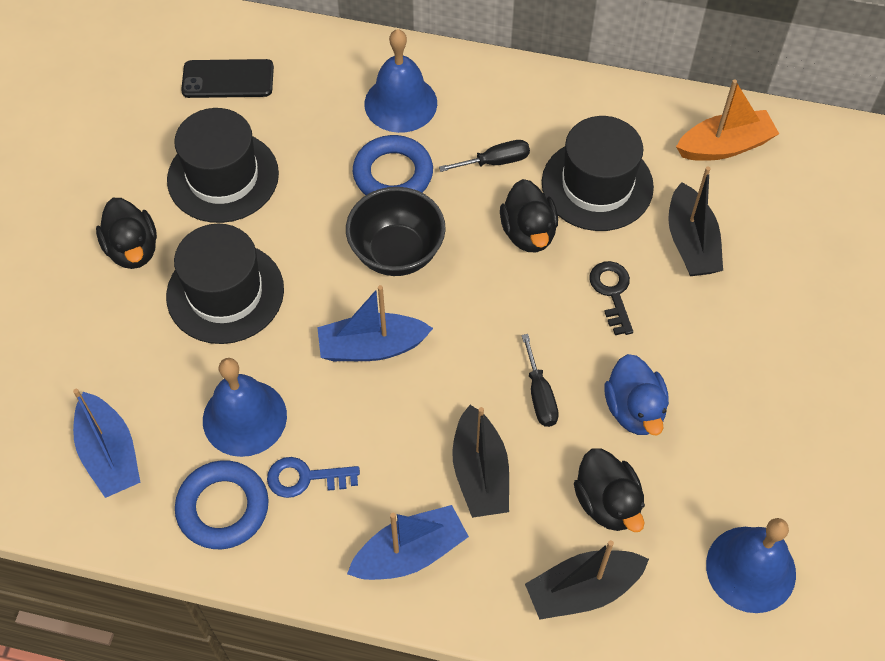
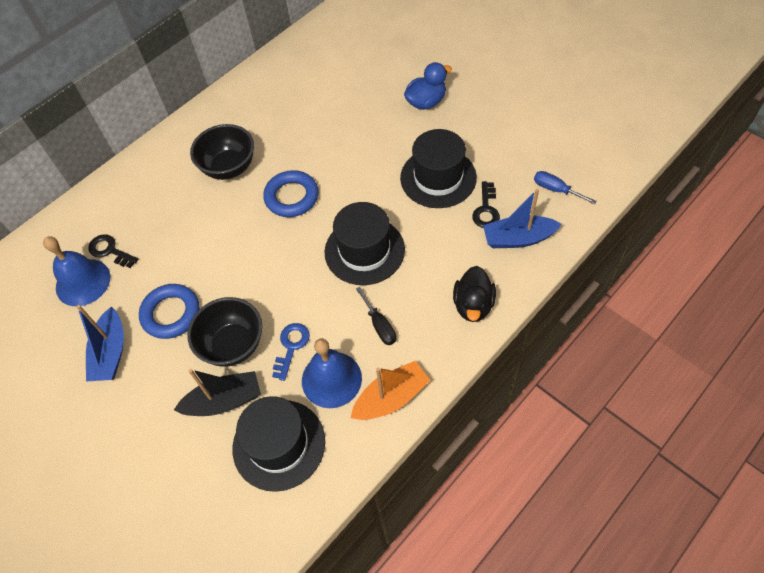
black boat: [452,405,509,518] [525,540,649,620] [668,166,723,276] = 3 -> [174,369,261,416] = 1
black bowl: [346,187,446,276] = 1 -> [187,297,262,367] [190,124,254,180] = 2
black duck: [96,198,157,269] [500,179,558,252] [574,448,645,532] = 3 -> [453,266,496,322] = 1
black key: [589,261,633,335] = 1 -> [88,234,138,268] [472,181,500,228] = 2
black phone: [181,59,274,98] = 1 -> none = 0
black screwdriver: [439,140,530,172] [522,334,559,427] = 2 -> [356,287,396,345] = 1
blue bell: [203,358,287,457] [365,29,437,133] [706,518,796,613] = 3 -> [43,236,110,306] [302,339,362,408] = 2
blue boat: [73,389,141,498] [317,285,433,361] [347,505,469,580] = 3 -> [77,305,124,382] [483,189,562,248] = 2
blue screwdriver: none = 0 -> [534,171,597,204] = 1

